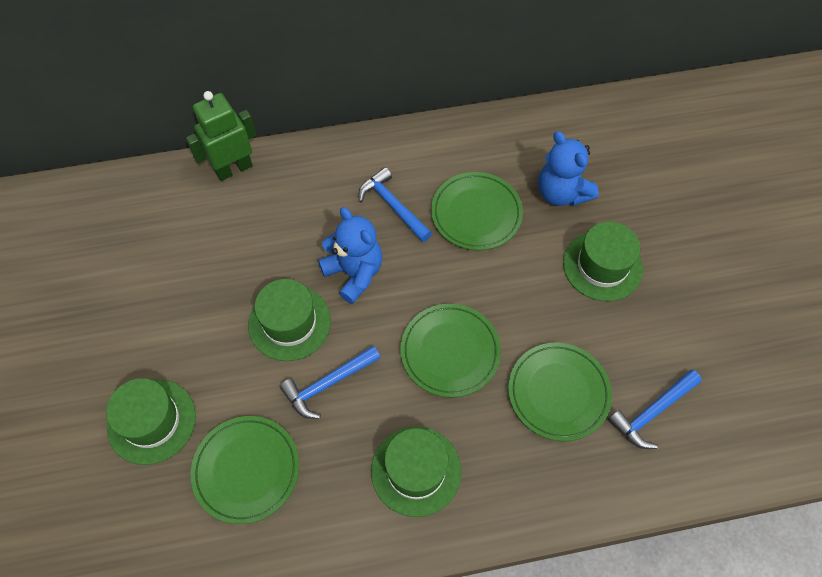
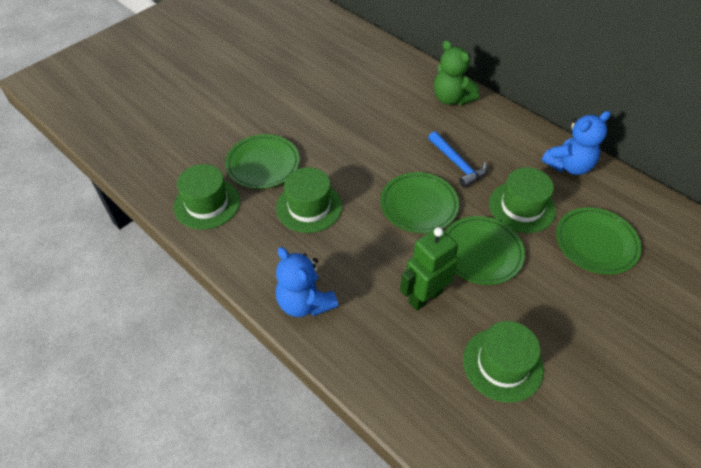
blue hammer: [280,346,381,419] [358,167,432,242] [608,370,702,449] = 3 -> [428,131,487,188] = 1
green teddy bear: none = 0 -> [434,40,479,105] = 1

